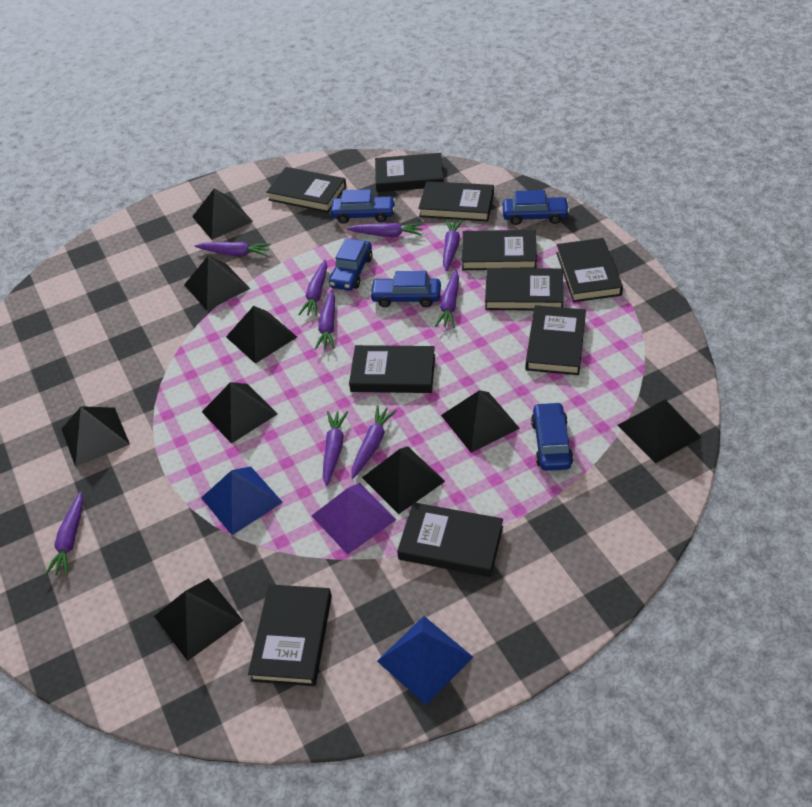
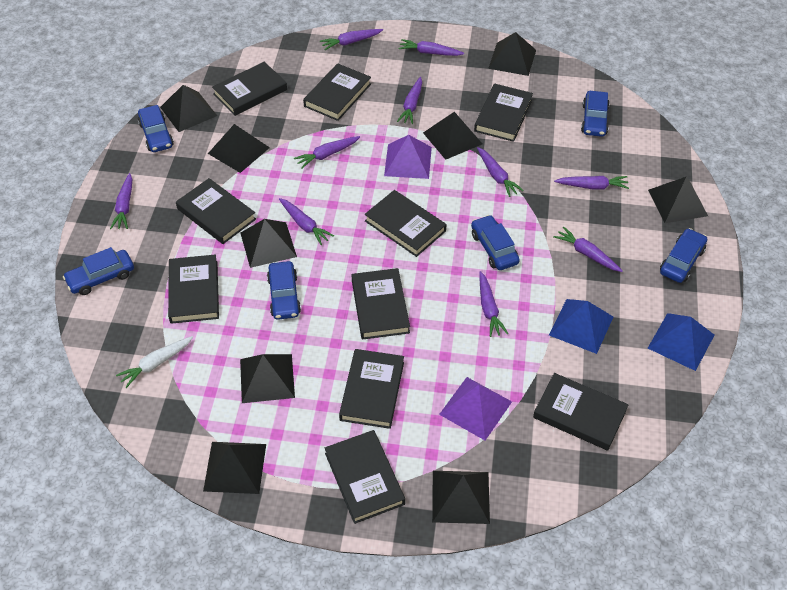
blue car: [329,238,372,290] [331,189,396,224] [370,271,441,307] [503,190,570,225] [531,402,573,471] = 5 -> [63,247,134,295] [138,105,174,152] [267,261,301,320] [471,215,520,270] [581,91,610,137] [660,228,707,283] = 6
purple carrot: [45,492,83,576] [195,242,271,256] [298,260,327,316] [315,290,335,350] [323,411,348,486] [346,223,424,237] [351,405,397,479] [435,270,459,328] [443,219,463,271] = 9 -> [110,173,132,229] [279,198,334,245] [294,136,360,169] [320,29,383,50] [397,77,422,124] [398,39,464,56] [477,147,524,197] [479,271,508,337] [553,226,623,272] [554,176,629,189] = 10
purple pyramid: [312,483,396,555] = 1 -> [384,135,432,179] [439,377,512,440] = 2
white carrot: none = 0 -> [116,336,193,388] = 1

